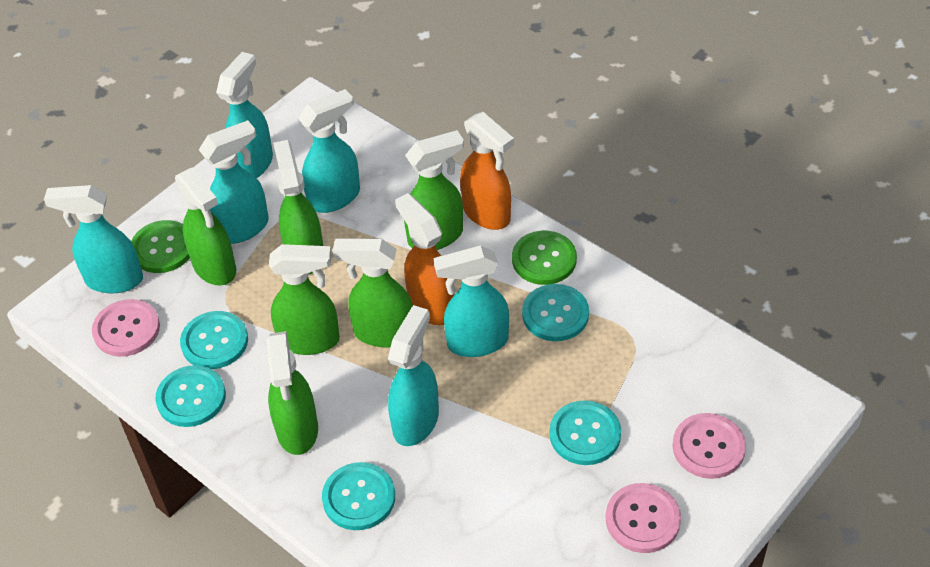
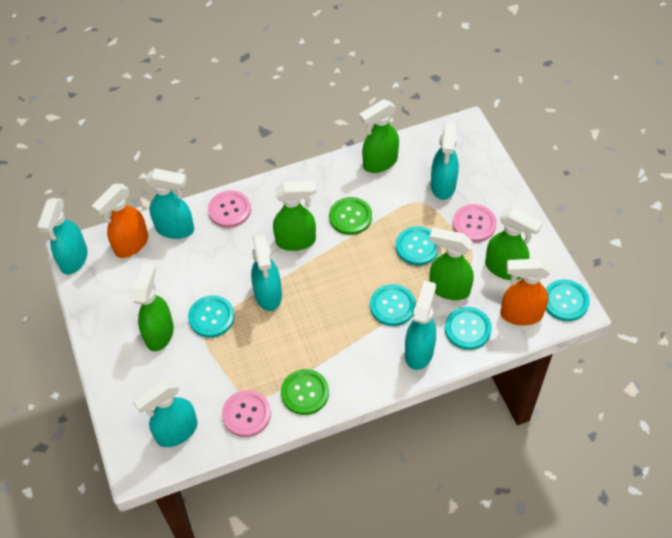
green spray bottle: [175,167,236,286] [266,331,318,455] [269,244,340,355] [273,140,323,274] [332,239,413,348] [404,130,464,250] = 6 -> [133,262,174,351] [273,181,316,251] [359,99,399,173] [429,228,474,300] [485,207,543,280] = 5

